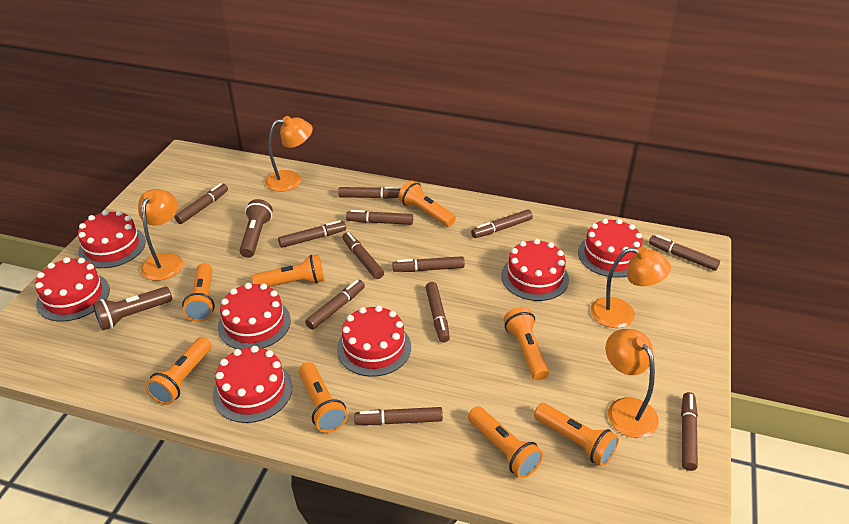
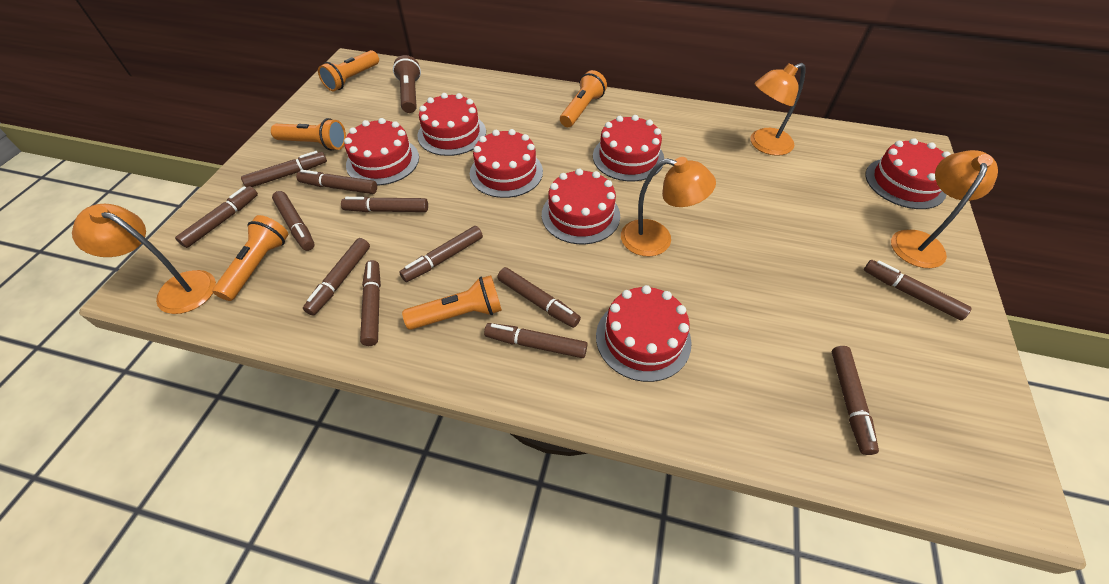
brown flashlight: [93,287,172,330] [239,199,273,258] = 2 -> [393,55,421,113] = 1
orange flashlight: [146,337,212,405] [182,263,215,322] [252,254,324,287] [299,362,348,433] [398,180,456,227] [468,406,543,478] [503,307,549,380] [534,403,619,467] = 8 -> [213,215,288,301] [271,118,346,151] [318,50,379,91] [402,275,502,330] [560,70,607,127] = 5

